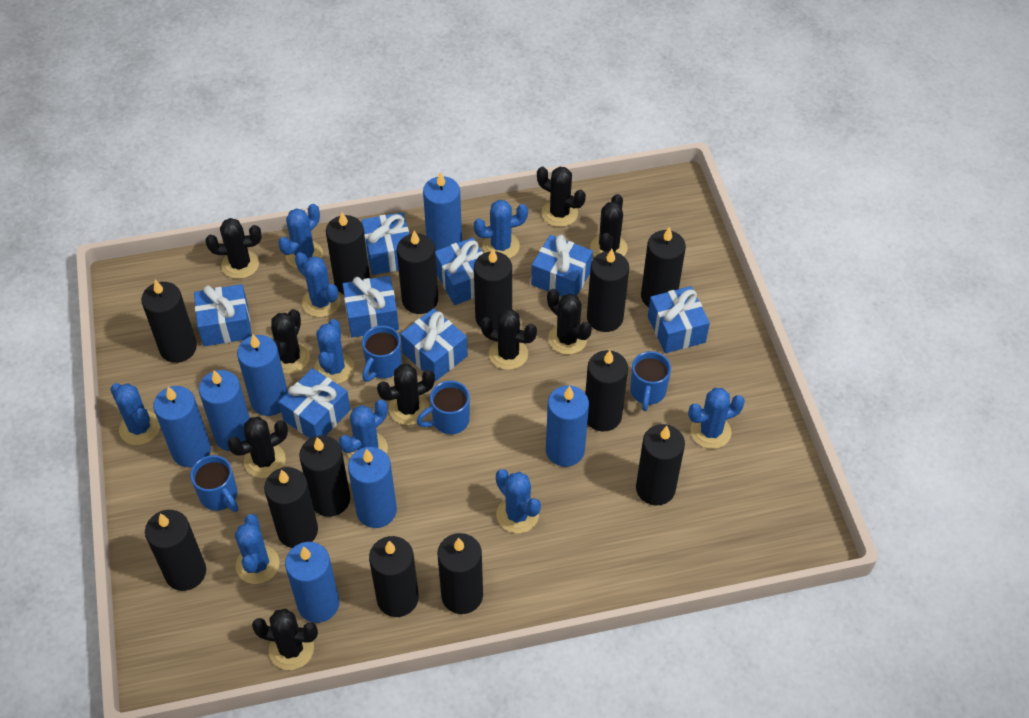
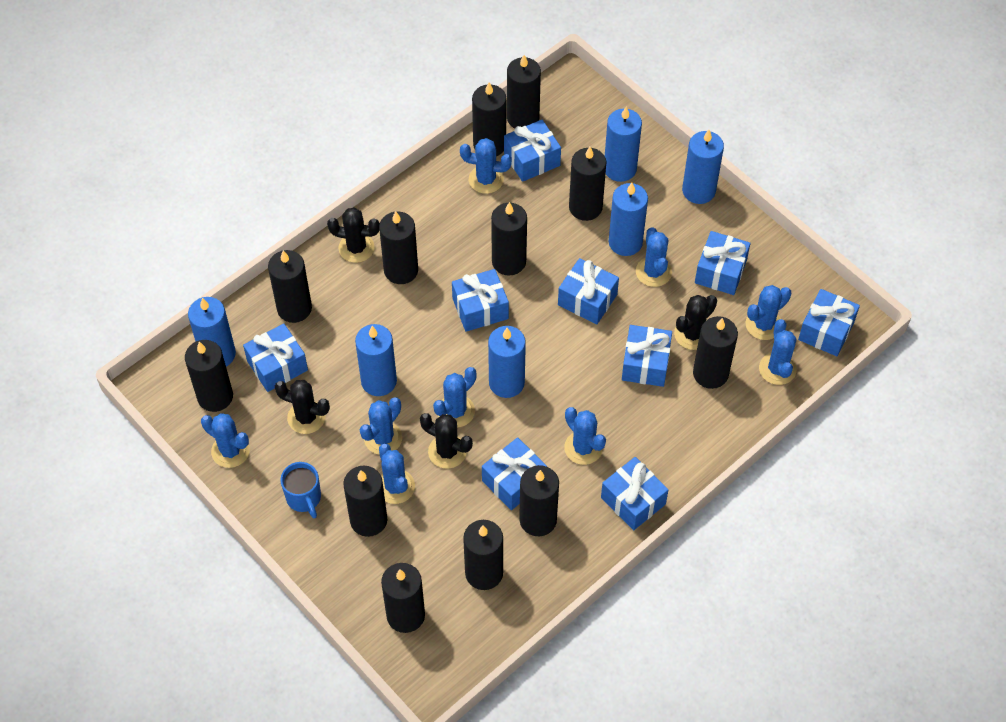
black cactus: [205,218,261,279] [227,417,288,478] [252,608,318,670] [271,309,310,374] [377,364,435,425] [480,309,537,370] [537,167,586,227] [547,289,592,355] [590,194,627,256] = 9 -> [275,380,330,434] [327,208,380,263] [420,413,473,469] [674,295,717,350] = 4
black candle: [141,280,197,363] [145,510,206,591] [264,467,318,548] [299,435,350,517] [326,212,370,294] [369,536,419,617] [397,230,438,314] [437,533,483,614] [474,249,512,329] [585,350,628,431] [587,249,629,332] [636,424,685,506] [641,227,686,307] = 13 -> [185,340,233,412] [268,250,312,323] [343,466,387,537] [379,211,418,284] [381,563,425,633] [463,520,503,590] [472,82,506,156] [491,202,527,276] [507,55,541,128] [519,465,559,536] [569,147,606,221] [693,316,738,389] = 12
blue candle: [153,386,211,467] [199,370,250,451] [237,334,288,416] [285,542,339,623] [348,447,397,528] [423,172,462,251] [546,386,589,467] = 7 -> [188,297,236,367] [355,324,397,396] [488,326,526,398] [605,107,642,182] [609,183,648,256] [682,130,724,204] = 6
blue gift: [194,284,252,346] [279,368,350,438] [342,276,399,338] [361,212,409,275] [401,308,468,382] [435,238,483,305] [531,235,593,297] [648,286,710,353] = 8 -> [243,324,308,392] [452,269,509,332] [482,437,547,510] [504,120,561,182] [558,258,619,324] [601,457,668,530] [622,325,672,387] [695,231,751,295] [798,289,860,356] = 9
blue mug: [190,455,238,512] [362,326,402,382] [416,380,470,434] [630,351,671,411] = 4 -> [280,462,321,519] = 1

